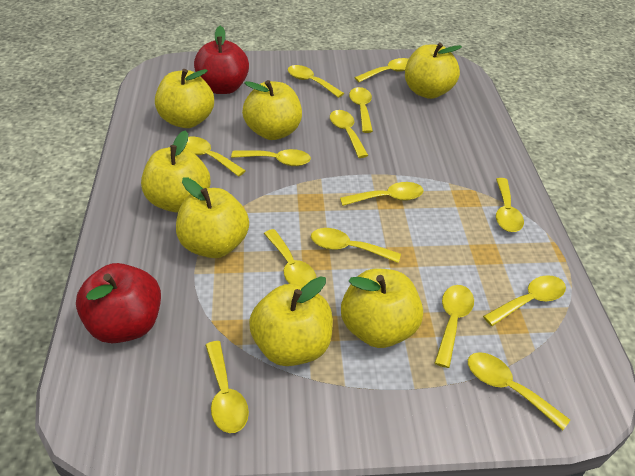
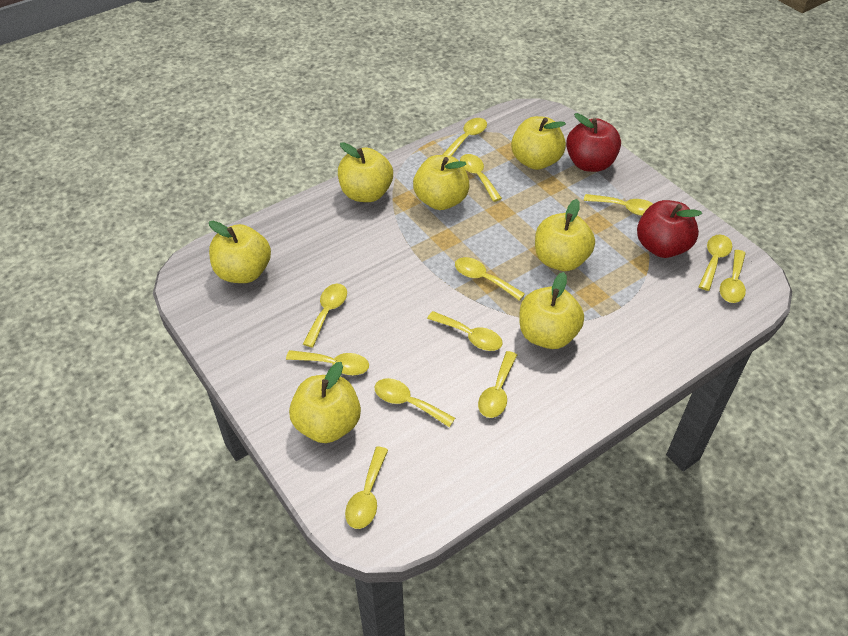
yellow spoon: [185,137,246,177] [205,341,249,433] [231,149,311,166] [264,229,317,287] [288,65,344,98] [311,228,401,263] [330,110,369,158] [340,182,424,206] [349,87,373,133] [354,58,409,82] [435,285,474,368] [468,352,570,430] [483,275,566,326] [496,178,524,232] = 14 -> [286,350,369,375] [303,284,347,348] [345,447,388,529] [375,378,455,427] [427,311,503,351] [442,118,487,156] [455,257,525,301] [460,154,502,202] [478,351,517,418] [584,194,653,216] [699,235,732,291] [720,250,746,303] = 12

